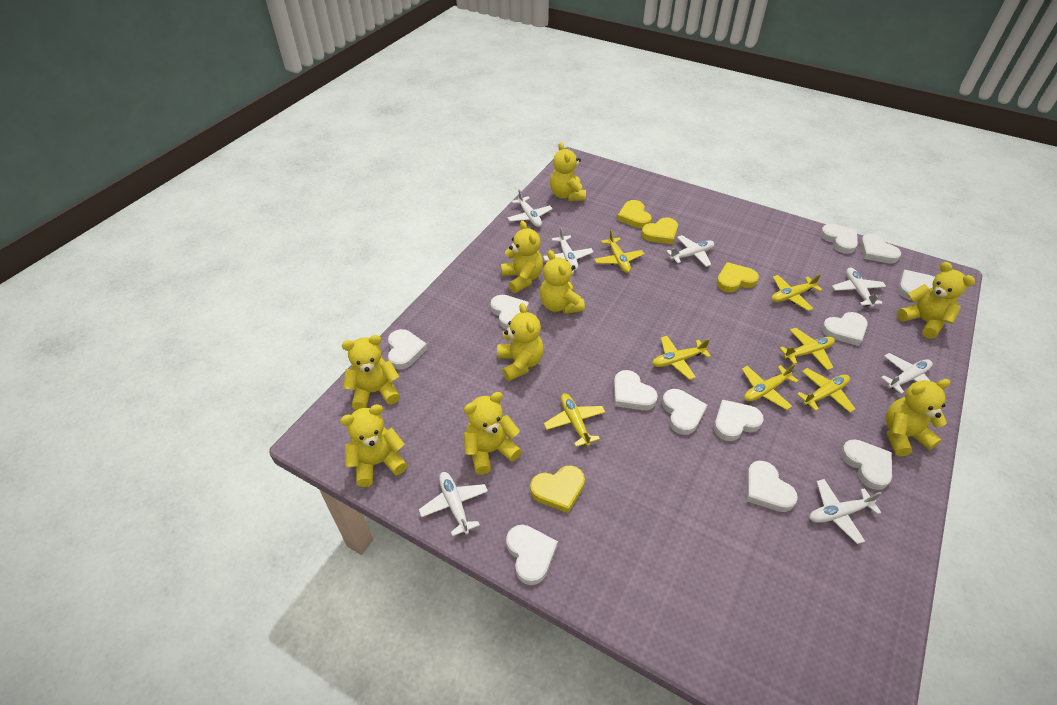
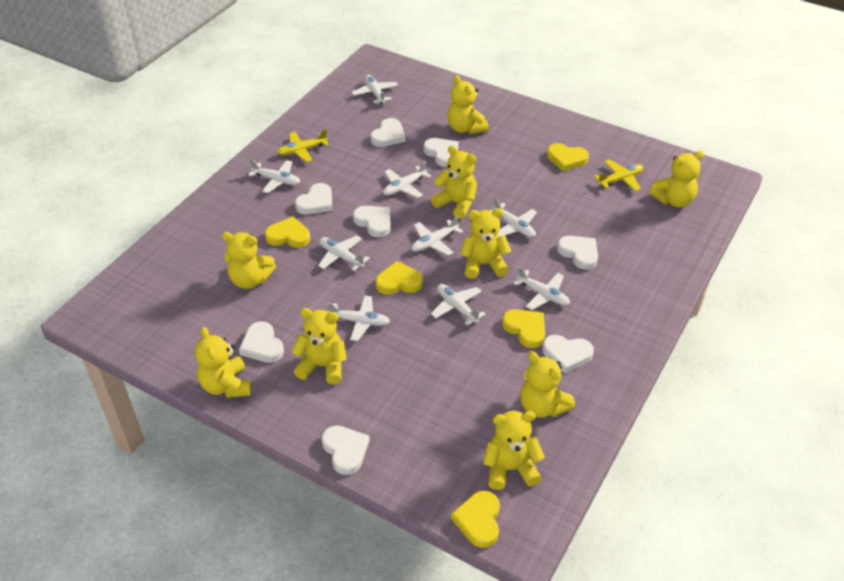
white heart: [388,329,428,369] [490,295,529,329] [506,525,558,585] [614,370,658,410] [662,389,707,435] [714,400,764,441] [746,461,798,512] [820,224,858,254] [822,312,868,346] [841,439,892,490] [860,234,901,263] [898,270,935,300] = 12 -> [239,321,284,363] [295,183,332,215] [321,426,370,475] [353,206,391,238] [370,118,405,147] [424,138,459,167] [542,335,594,373] [557,236,598,270] = 8
white plane: [419,472,488,537] [507,189,553,227] [543,227,593,271] [666,235,714,267] [809,479,882,544] [832,268,886,307] [881,353,933,394] = 7 -> [248,159,300,193] [318,236,370,271] [327,295,390,341] [352,74,398,104] [383,161,431,198] [411,216,463,256] [431,284,486,325] [490,198,537,238] [513,266,570,310] = 9
yellow heart: [530,465,585,513] [617,200,651,228] [641,218,678,244] [716,262,759,292] = 4 -> [265,216,310,248] [375,261,423,295] [451,491,500,548] [502,309,545,348] [547,143,589,171] = 5
yellow plane: [544,393,605,447] [594,230,644,273] [652,336,711,380] [742,363,798,410] [771,274,822,311] [779,328,835,370] [797,368,855,413] = 7 -> [277,129,329,162] [594,159,643,191] = 2

